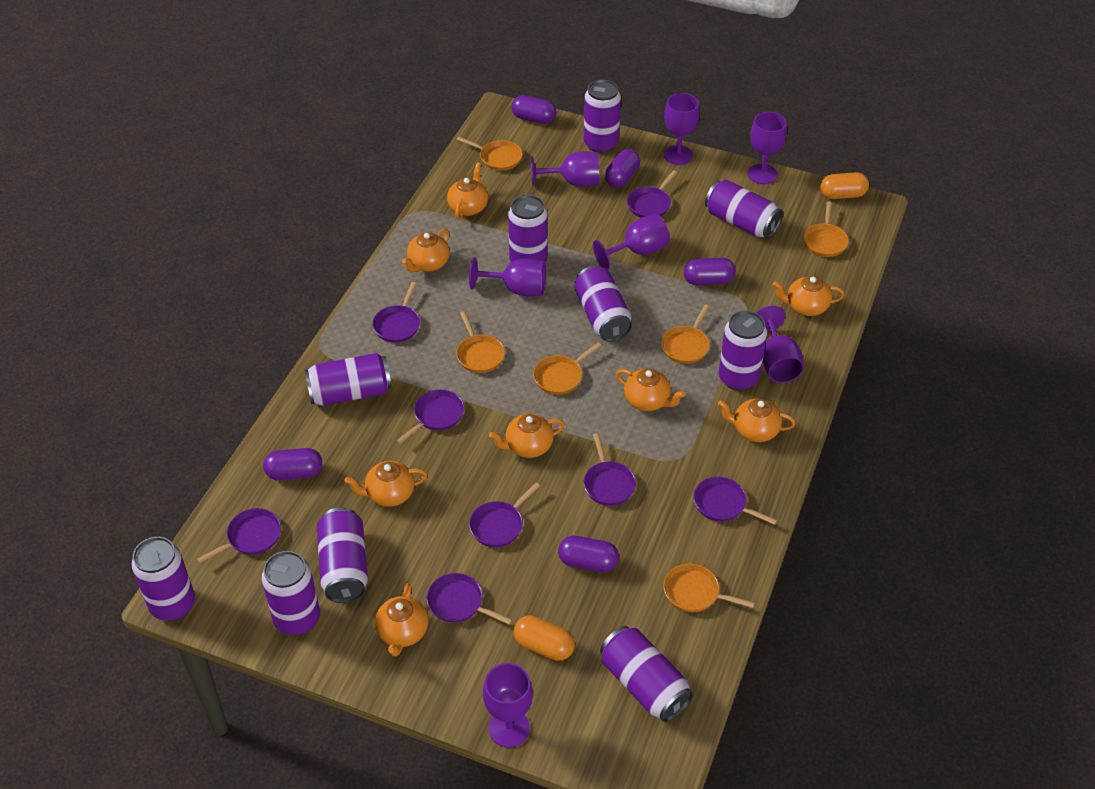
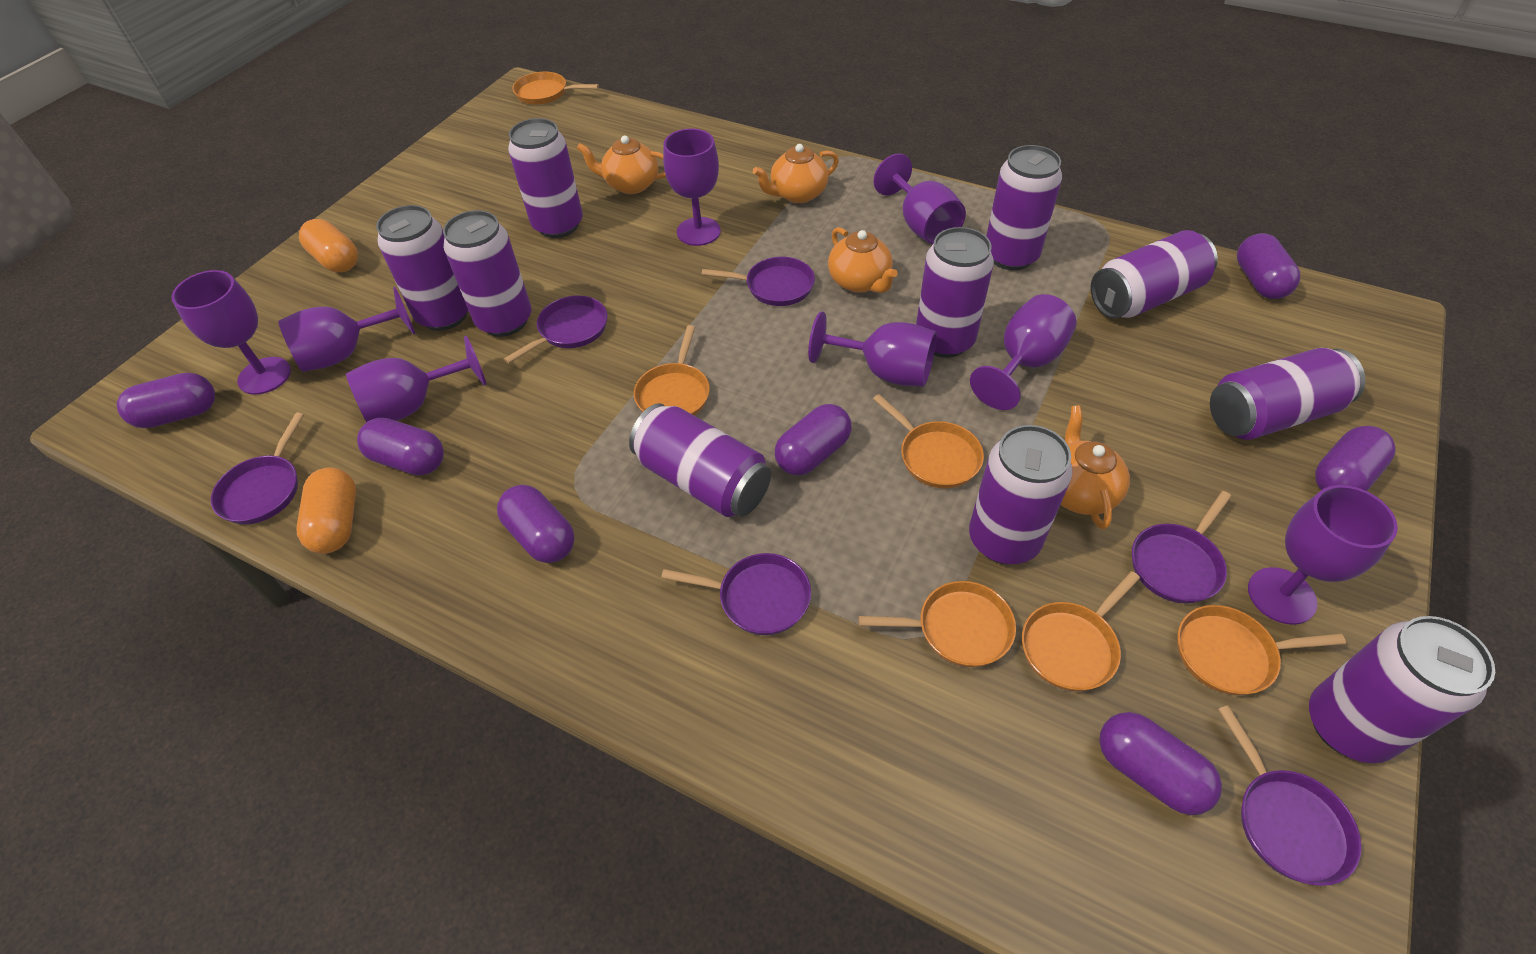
orange teapot: [344,461,427,507] [375,583,428,656] [402,229,450,272] [447,163,488,219] [489,414,565,458] [616,369,685,411] [718,399,796,442] [773,276,844,316] = 8 -> [577,135,666,194] [753,144,839,203] [828,227,898,293] [1061,405,1130,529] = 4
purple capsule: [263,448,322,480] [511,95,557,124] [558,536,619,572] [605,149,640,187] [684,257,735,285] = 5 -> [117,373,215,428] [357,418,444,475] [497,485,575,563] [775,404,852,476] [1099,712,1222,815] [1237,233,1300,299] [1315,426,1396,491] = 7
purple goblet: [469,257,546,296] [483,663,533,748] [531,151,599,187] [593,214,670,270] [664,93,700,165] [748,112,787,184] [756,306,804,383] = 7 -> [171,270,291,395] [278,287,416,372] [346,336,487,422] [663,129,721,246] [808,311,937,387] [874,154,966,244] [970,294,1076,410] [1248,485,1398,625] = 8
purple pan: [197,508,281,563] [372,282,420,342] [397,390,464,444] [427,573,512,625] [469,483,540,547] [584,433,636,506] [627,170,677,218] [693,477,777,525] = 8 -> [211,412,304,524] [504,295,607,364] [661,553,811,635] [702,257,815,306] [1132,491,1231,603] [1218,705,1362,886] = 6

